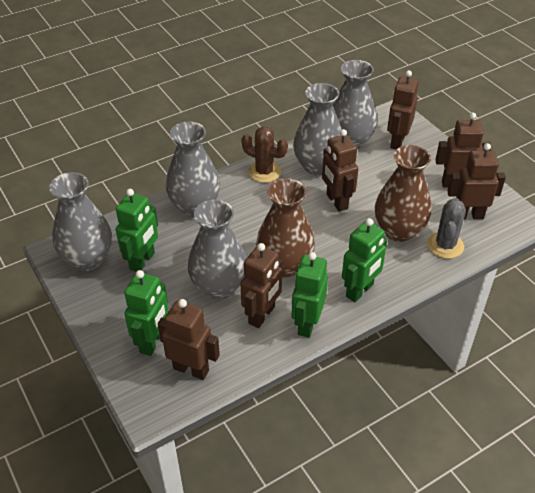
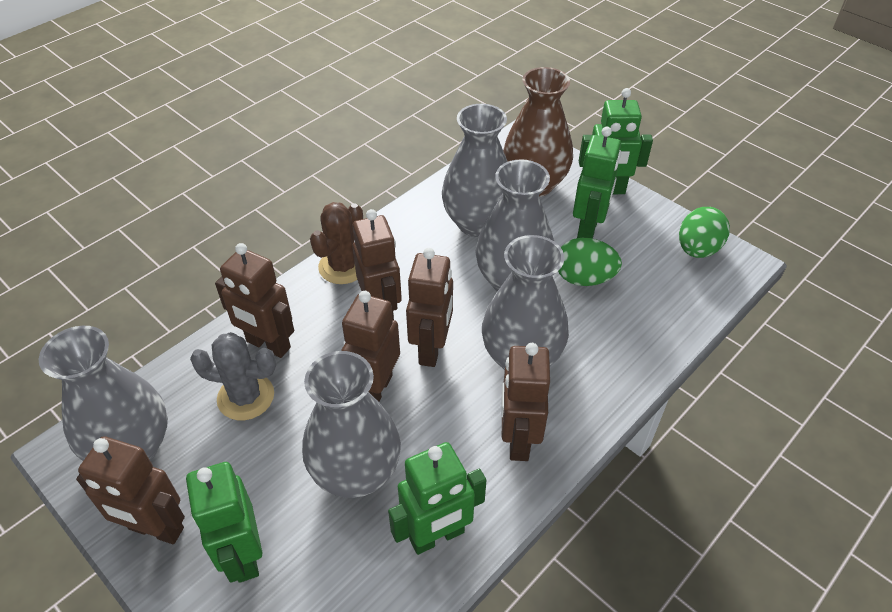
brown vase: [256,178,315,277] [375,145,431,242] = 2 -> [503,67,573,197] = 1
green egg: none = 0 -> [558,238,622,286] [679,207,730,258] = 2

